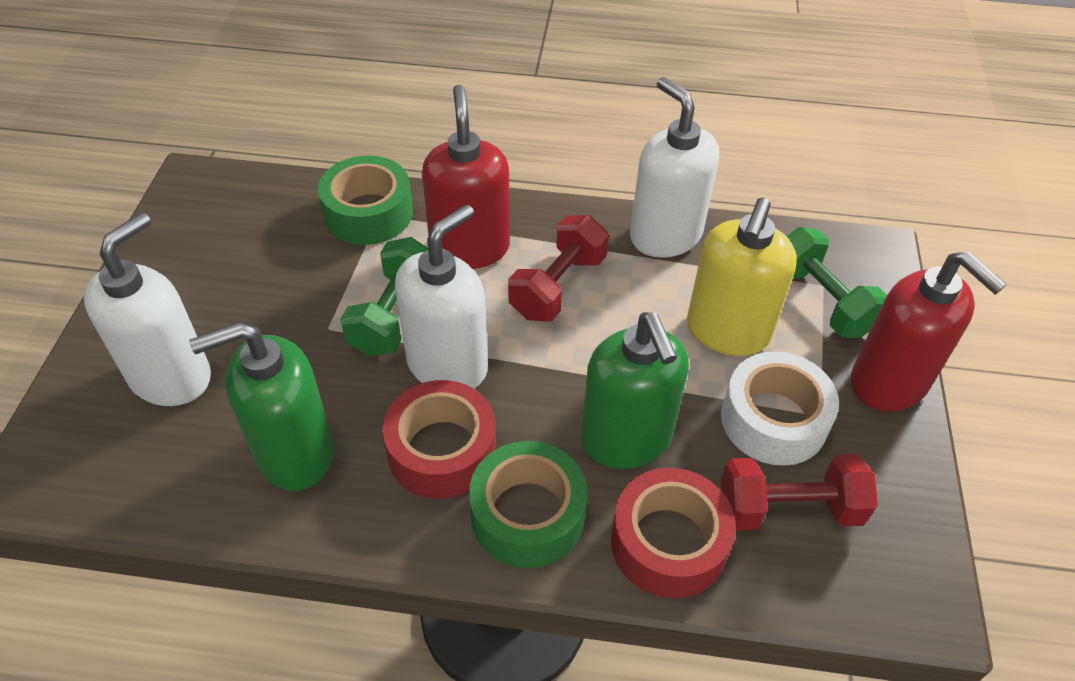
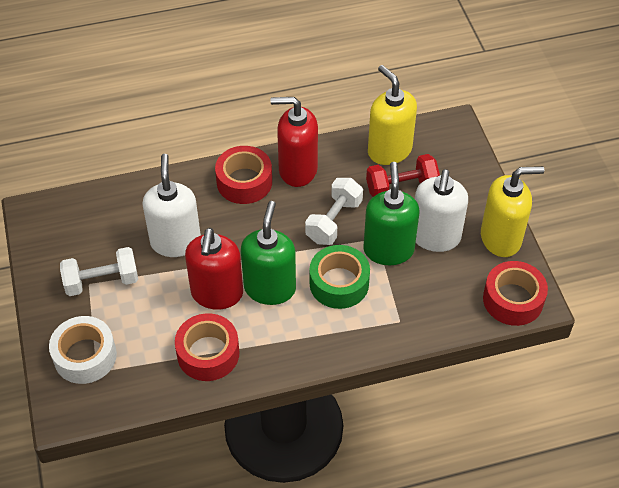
green dumbbell: [340,237,428,356] [787,227,887,338] = 2 -> none = 0
green tape: [318,156,413,245] [469,441,587,568] = 2 -> [309,245,370,309] = 1
red dumbbell: [508,215,609,321] [721,454,878,531] = 2 -> [366,154,440,197] = 1
red tape: [382,380,496,499] [611,468,736,598] = 2 -> [175,313,239,381] [215,146,272,204] [483,261,548,326] = 3
white dumbbell: none = 0 -> [60,247,138,296] [305,178,363,245] = 2
white soap dispenser: [84,212,211,406] [395,204,488,389] [630,77,719,258] = 3 -> [142,154,201,257] [415,169,468,252] = 2
yellow soap dispenser: [687,198,797,356] = 1 -> [368,65,417,165] [481,166,544,257] = 2

